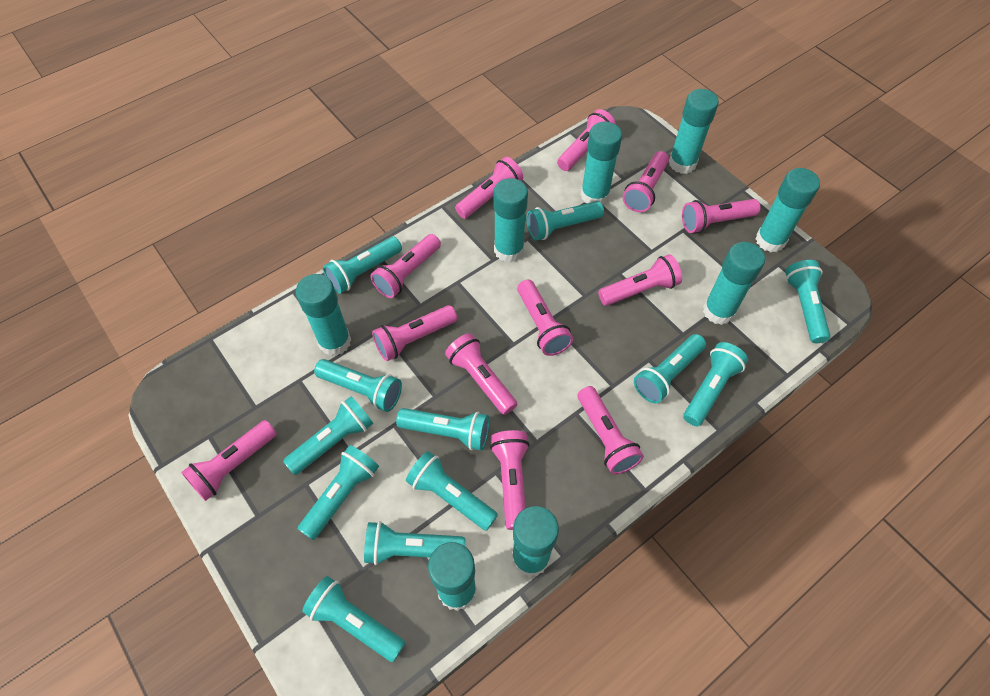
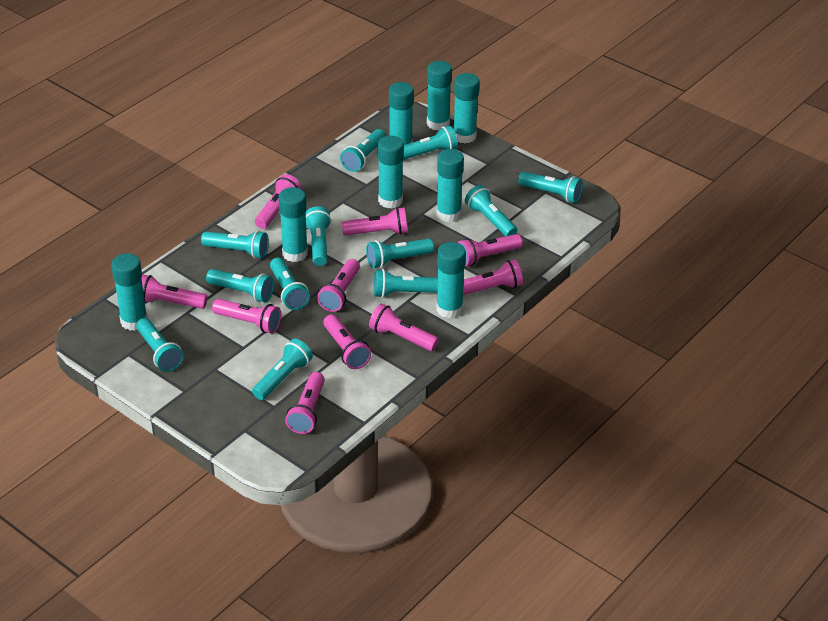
pink flashlight: [181,420,277,501] [371,234,441,298] [372,305,457,361] [445,333,517,415] [455,157,523,219] [490,430,529,530] [517,279,573,356] [557,109,616,171] [578,386,644,475] [598,254,682,306] [623,151,669,212] [682,199,761,233] = 12 -> [141,275,208,309] [212,299,281,333] [255,174,302,229] [285,372,325,434] [317,259,360,312] [323,314,371,369] [342,207,408,236] [369,303,439,351] [458,234,523,266] [463,260,523,295] = 10

